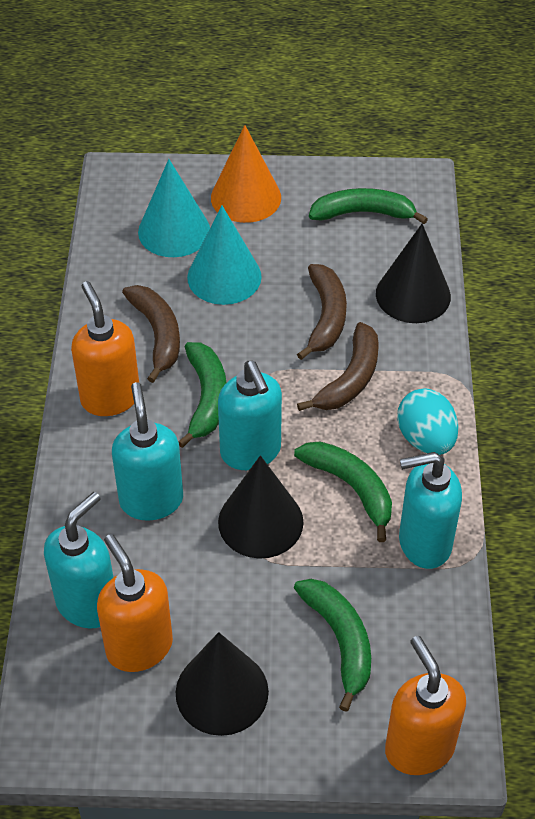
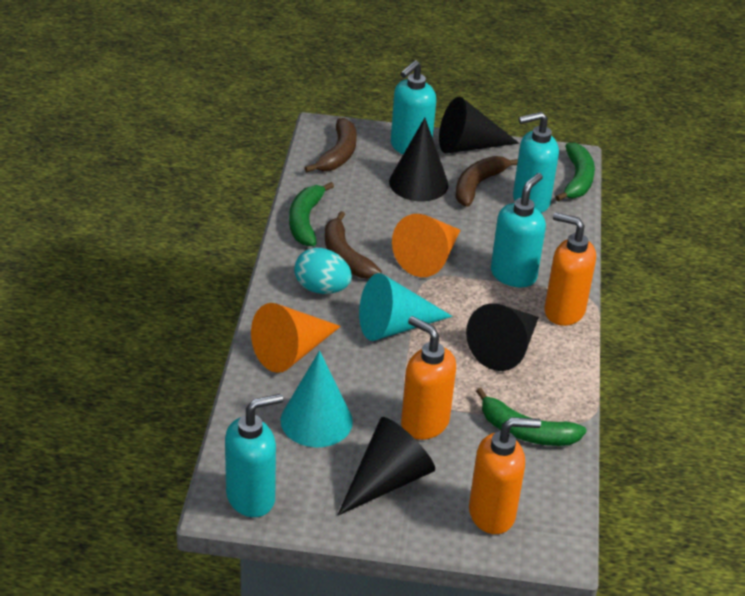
black cone: [176,632,269,736] [218,455,304,559] [376,224,451,323] = 3 -> [338,417,435,516] [389,118,449,201] [439,97,519,153] [466,303,539,371] = 4
green banana: [178,342,227,448] [294,442,392,542] [294,579,371,712] [309,188,428,224] = 4 -> [289,182,334,246] [476,388,587,446] [555,142,595,201] = 3
orange cone: [211,125,281,223] = 1 -> [251,303,341,373] [392,214,460,277] = 2

